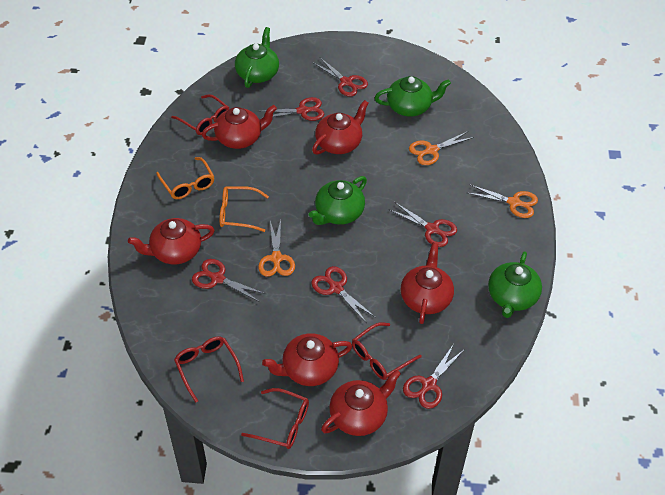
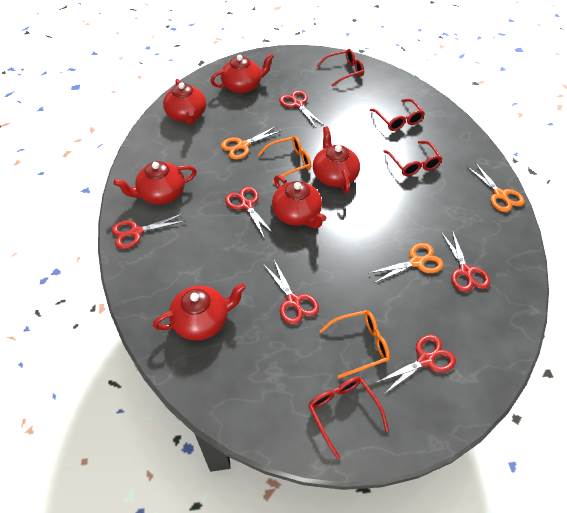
green teapot: [235,27,279,88] [309,176,367,225] [375,76,451,117] [488,251,542,318] = 4 -> none = 0

